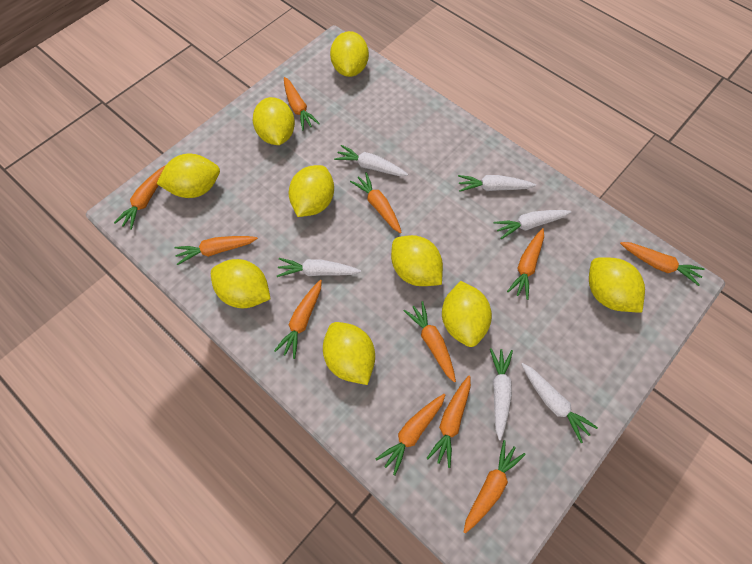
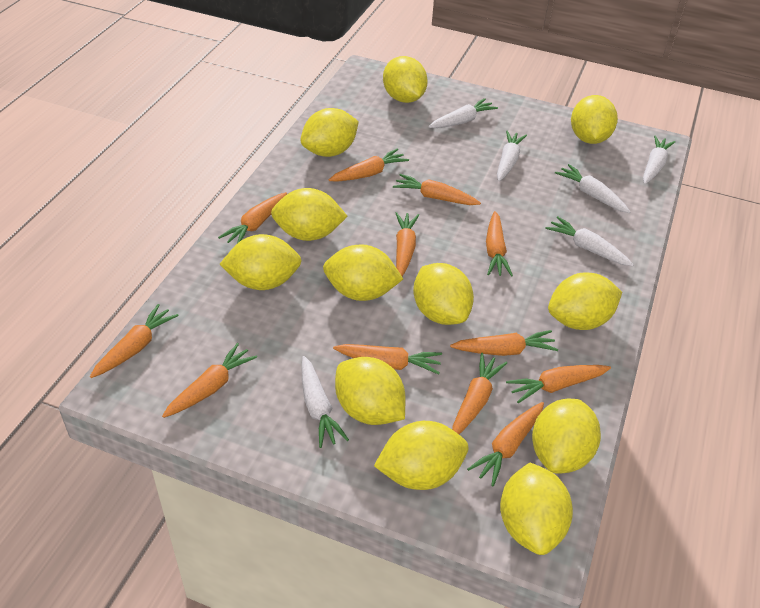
orange carrot: [114,166,165,230] [174,236,258,265] [274,280,322,359] [284,77,320,130] [350,172,402,233] [376,394,445,476] [404,301,456,383] [427,376,471,468] [464,440,526,534] [507,228,544,300] [620,242,705,286] = 11 -> [90,304,178,378] [162,343,257,418] [218,192,287,243] [329,149,409,182] [333,344,442,374] [393,174,481,205] [396,212,419,276] [450,330,558,356] [452,353,507,434] [467,402,544,486] [486,211,513,276] [506,365,611,403] = 12
yellow lemon: [156,154,220,198] [211,259,270,308] [253,97,295,145] [289,165,334,217] [323,322,375,385] [330,31,369,77] [391,235,443,286] [442,281,492,347] [589,257,645,313] = 9 -> [220,234,302,290] [271,188,348,241] [300,108,359,157] [323,244,403,301] [335,357,406,425] [374,421,468,490] [383,56,428,103] [413,263,474,325] [500,462,573,555] [532,399,601,474] [548,273,622,330] [571,95,618,144] = 12

